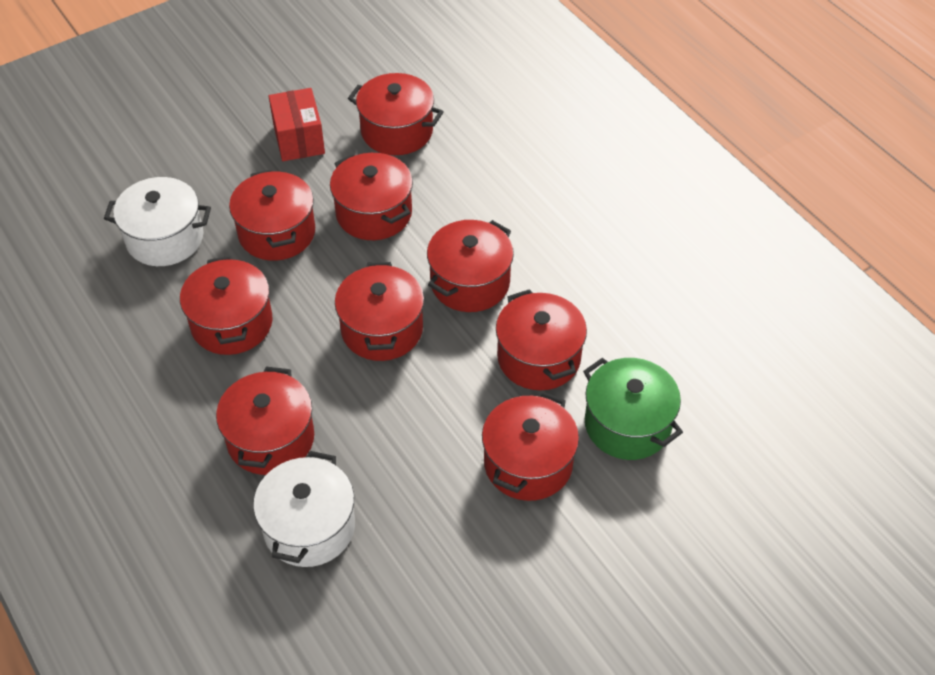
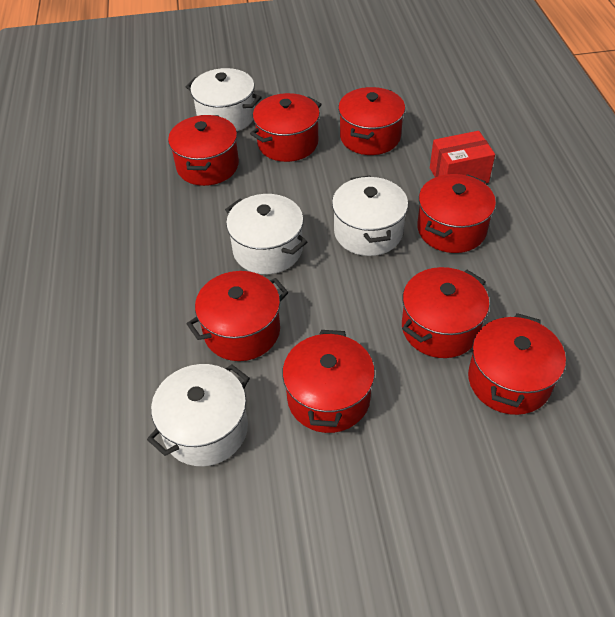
green pot: [583,358,683,460] = 1 -> none = 0
red pot: [180,256,273,355] [216,367,314,475] [229,169,315,261] [330,153,413,240] [335,262,424,361] [348,73,443,155] [427,220,514,312] [482,391,579,501] [496,289,587,390] = 9 -> [168,115,239,186] [187,271,288,361] [250,93,322,162] [282,330,375,433] [338,87,405,155] [402,267,489,358] [417,174,496,253] [468,313,566,415] = 8
white pot: [104,177,211,266] [253,451,355,567] = 2 -> [147,364,250,466] [186,68,262,131] [225,194,307,274] [332,176,408,256] = 4

